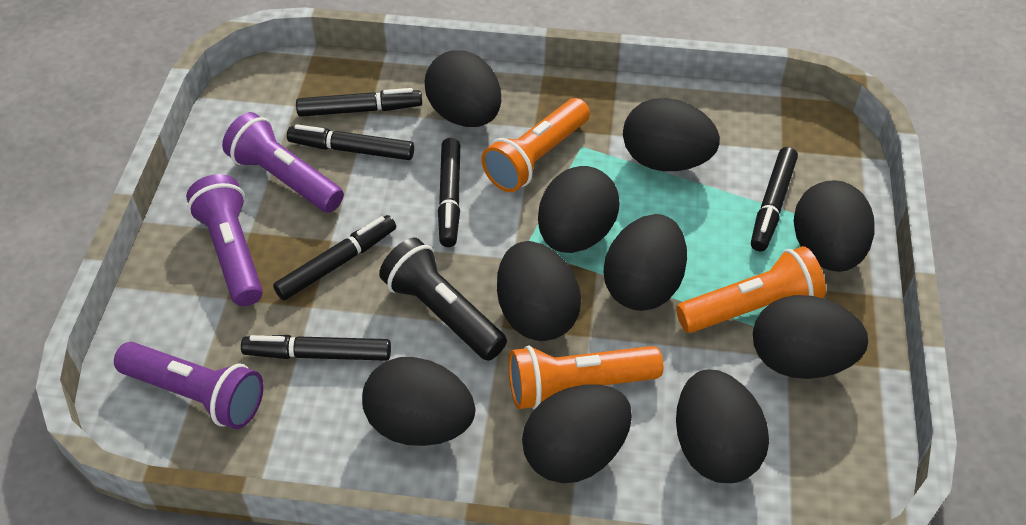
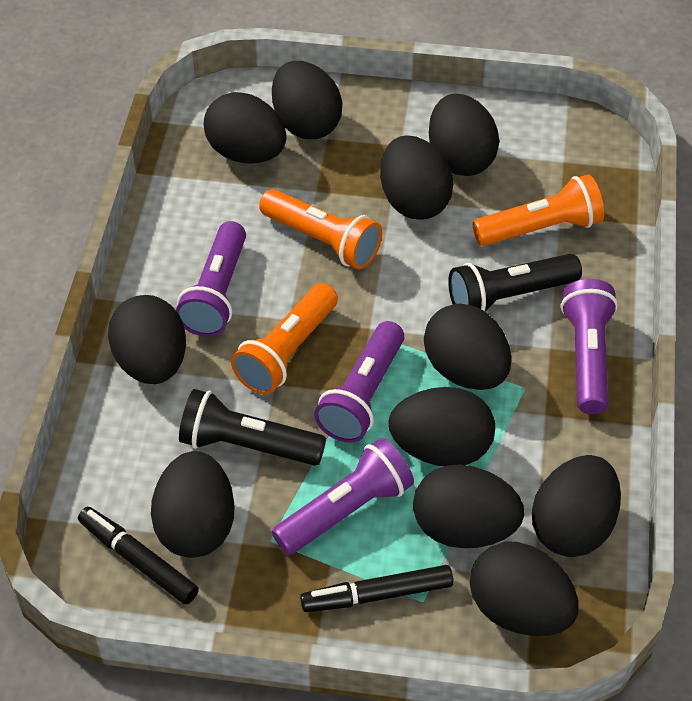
black egg: [362,357,475,446] [425,50,501,127] [497,241,581,341] [522,384,632,483] [538,166,620,253] [604,214,687,311] [623,98,720,171] [676,369,769,483] [753,295,868,379] [794,180,875,272] = 10 -> [108,295,186,384] [151,451,235,558] [204,92,287,163] [272,61,342,139] [380,135,454,220] [388,387,495,466] [413,465,524,548] [424,304,511,390] [429,94,499,176] [470,542,579,636] [532,455,621,557] = 11
black flashlight: [379,238,507,361] = 1 -> [179,389,326,466] [448,254,582,312] = 2
black marker: [241,335,391,361] [273,215,396,301] [287,124,414,160] [296,88,422,117] [438,138,460,247] [751,147,798,251] = 6 -> [78,507,199,604] [300,565,453,612] = 2
purple flashlight: [114,342,264,429] [186,174,263,306] [222,112,344,212] = 3 -> [176,221,246,337] [272,438,414,555] [314,321,404,443] [561,279,618,414] = 4

